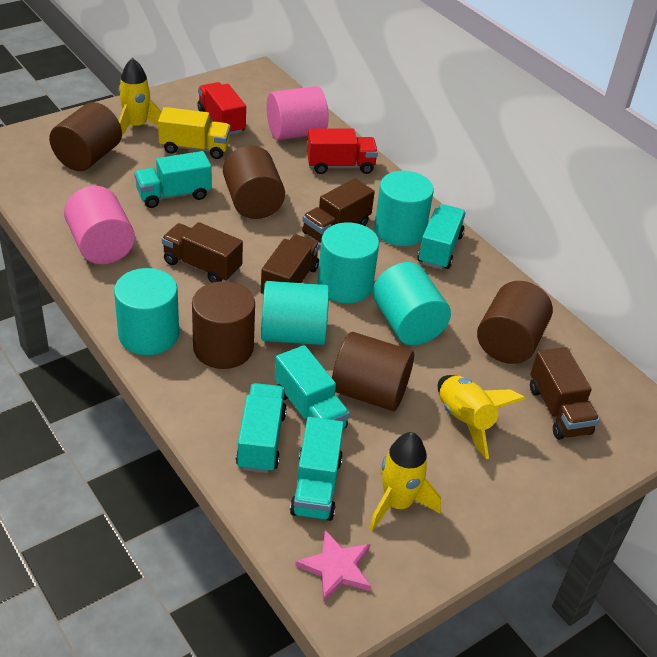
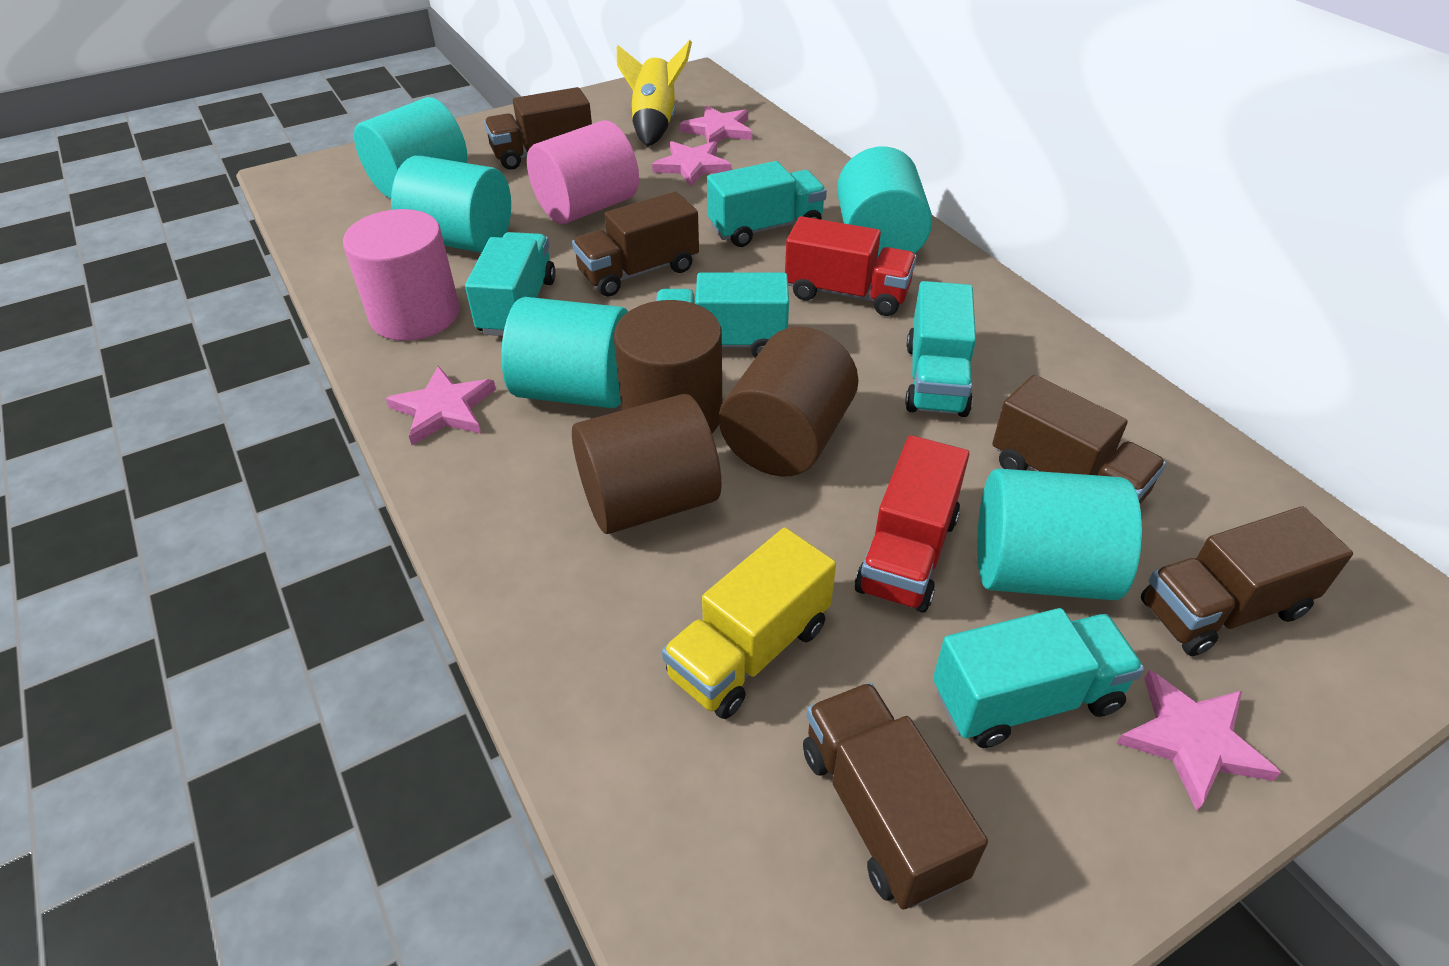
brown cylinder: [49,102,122,171] [192,281,255,369] [223,145,285,219] [332,332,414,411] [477,281,553,364] = 5 -> [572,394,721,534] [614,300,722,433] [719,327,858,476] = 3
brown truck: [162,222,243,283] [261,235,320,294] [302,178,375,243] [530,347,599,440] = 4 -> [484,87,592,170] [572,192,699,297] [803,683,988,910] [992,375,1166,504] [1141,506,1353,656] = 5
pink star: [295,530,371,602] = 1 -> [386,366,496,445] [652,141,731,187] [680,105,752,143] [1117,670,1281,811] = 4
yellow rocket: [118,58,162,135] [369,432,441,531] [438,375,525,459] = 3 -> [617,40,692,147] = 1

